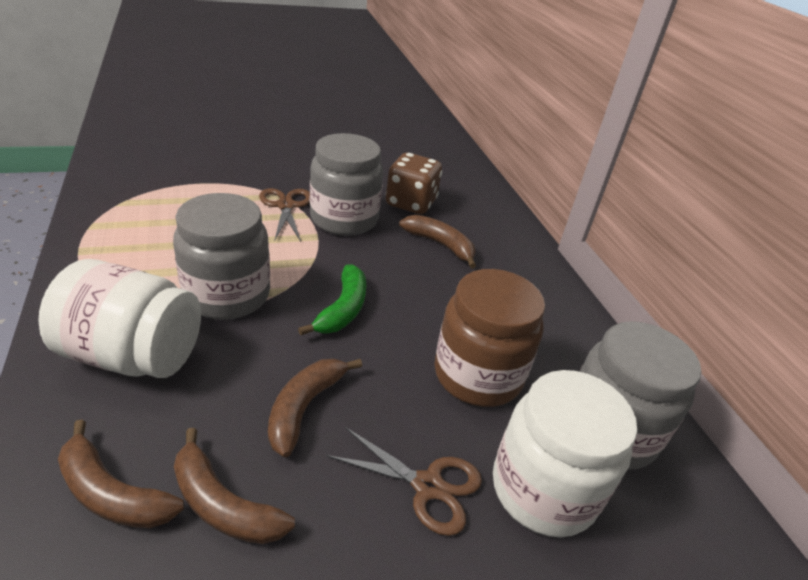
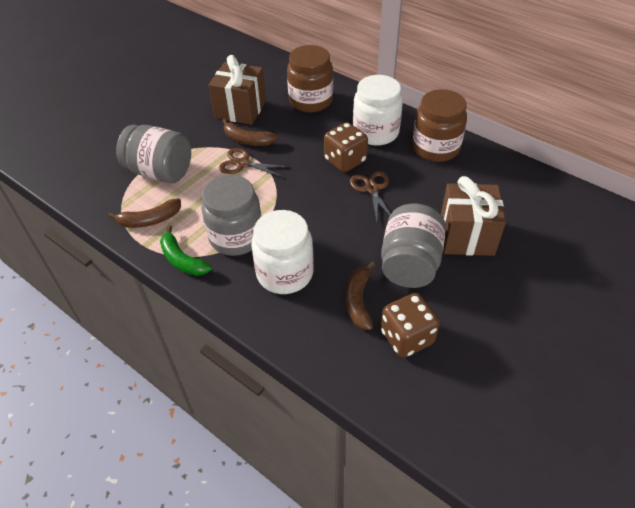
brown banana: [58,420,184,528] [174,428,295,544] [268,359,362,457] [399,215,476,268] = 4 -> [108,198,181,228] [222,119,278,146] [345,262,375,330] = 3
brown dice: [386,153,442,214] = 1 -> [324,122,368,172] [381,293,440,358] = 2
brown gift: none = 0 -> [208,55,266,125] [441,176,506,256] = 2
brown jar: [435,269,545,407] = 1 -> [287,45,333,112] [412,89,467,162] = 2

